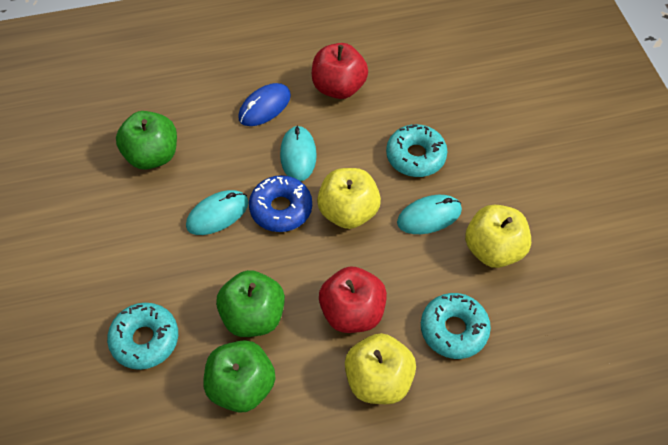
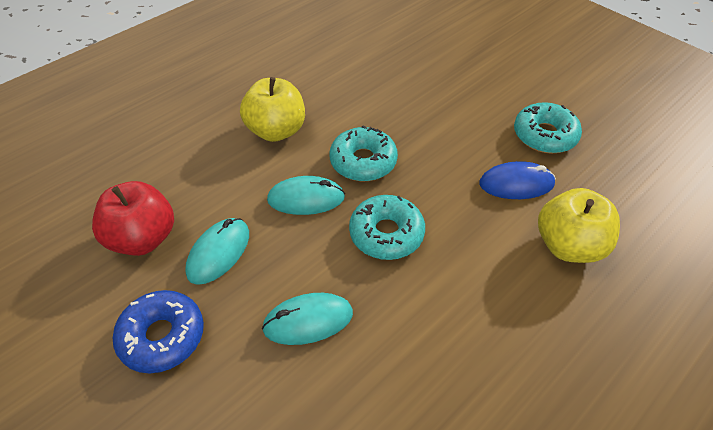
green apple: [116,111,177,170] [204,340,275,413] [216,270,285,337] = 3 -> none = 0
red apple: [312,43,368,99] [319,266,387,333] = 2 -> [92,181,174,256] = 1
yellow apple: [317,168,381,229] [345,333,416,404] [465,204,531,268] = 3 -> [240,77,305,142] [538,188,620,263] = 2

